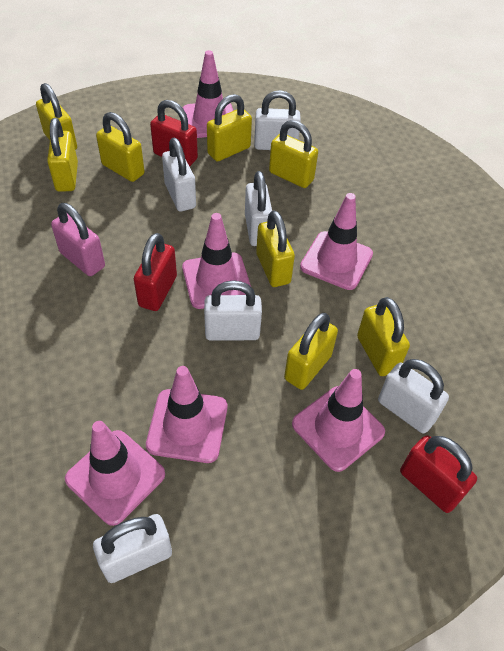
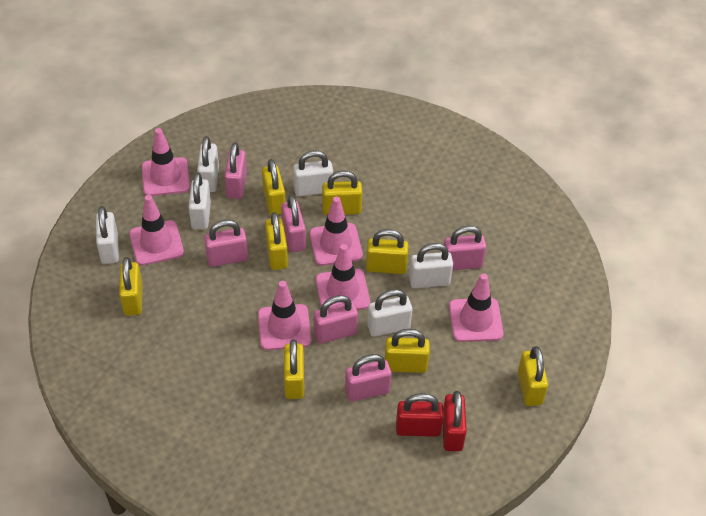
pink padlock: [51,203,105,276] = 1 -> [204,220,248,267] [225,143,247,199] [281,195,306,252] [314,295,358,344] [345,354,392,402] [444,226,486,271] = 6
red padlock: [134,233,177,311] [150,100,198,167] [400,435,477,513] = 3 -> [396,393,444,437] [443,391,467,451] = 2

